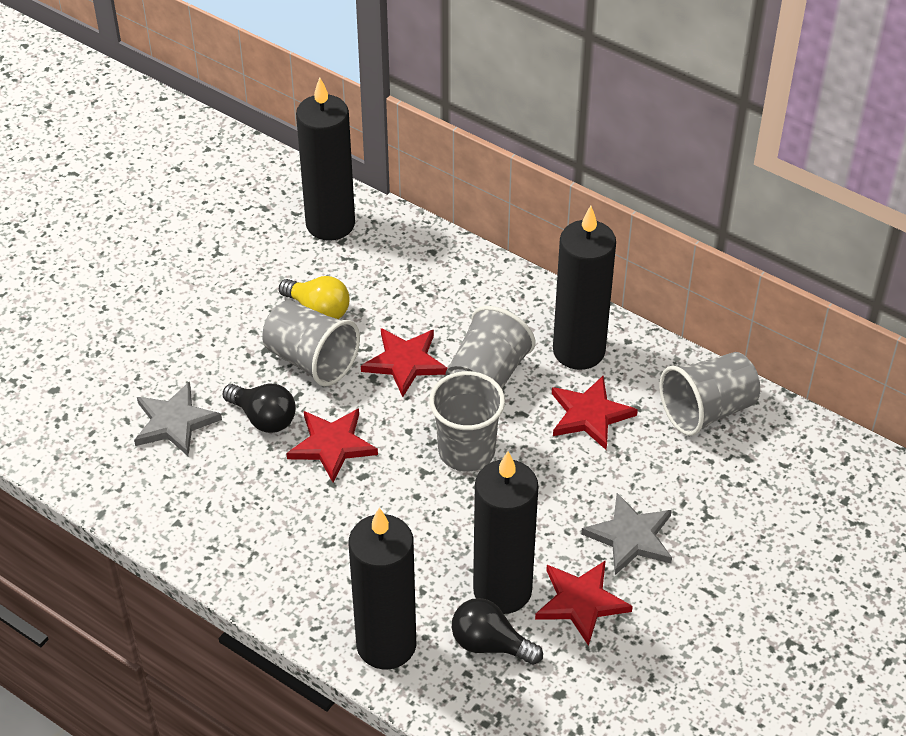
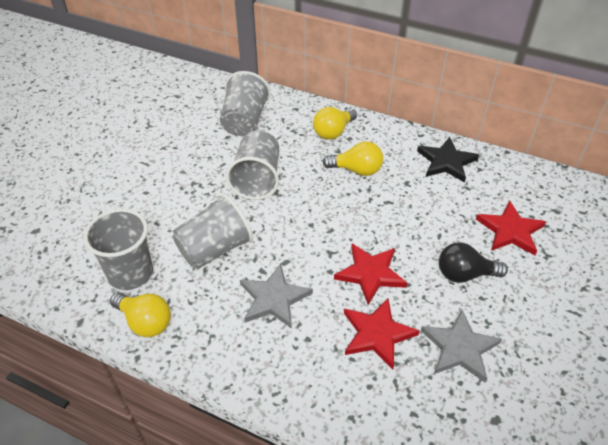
black candle: [296,77,355,241] [349,508,416,669] [473,451,538,614] [553,205,616,370] = 4 -> none = 0
black light bulb: [222,384,296,433] [452,598,543,665] = 2 -> [439,242,508,283] = 1
black star: none = 0 -> [417,137,479,183] = 1
red star: [286,409,378,483] [361,328,448,397] [535,560,633,646] [552,376,638,450] = 4 -> [334,244,407,305] [344,298,420,370] [476,201,546,255] = 3
yellow light bulb: [279,276,349,319] = 1 -> [110,292,171,337] [313,107,357,140] [323,141,383,176] = 3

